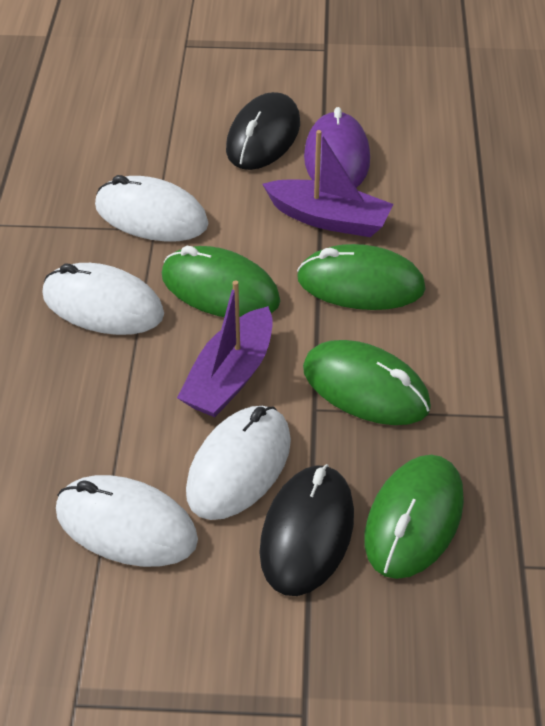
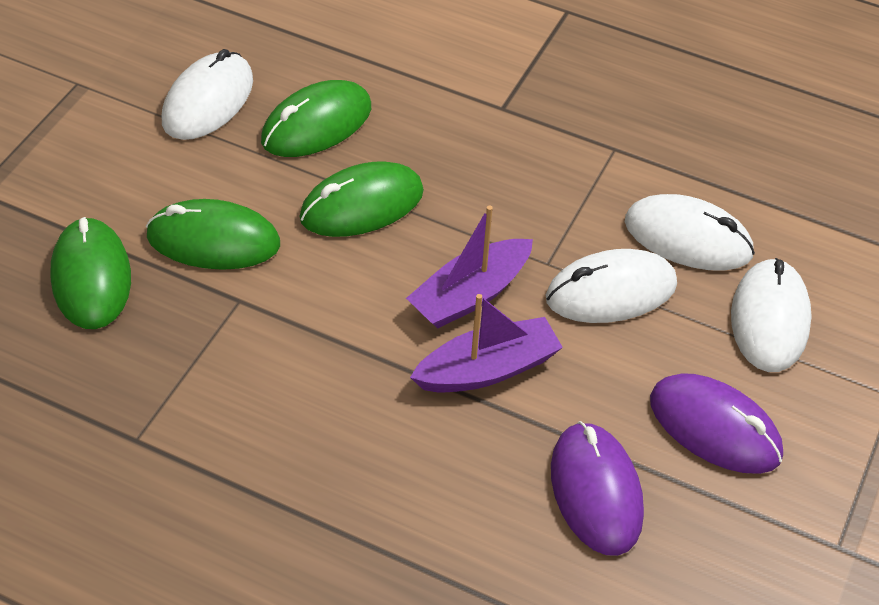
black mouse: [226,92,300,170] [259,464,354,596] = 2 -> none = 0
purple mouse: [304,107,370,188] = 1 -> [551,421,644,556] [650,373,783,474] = 2

